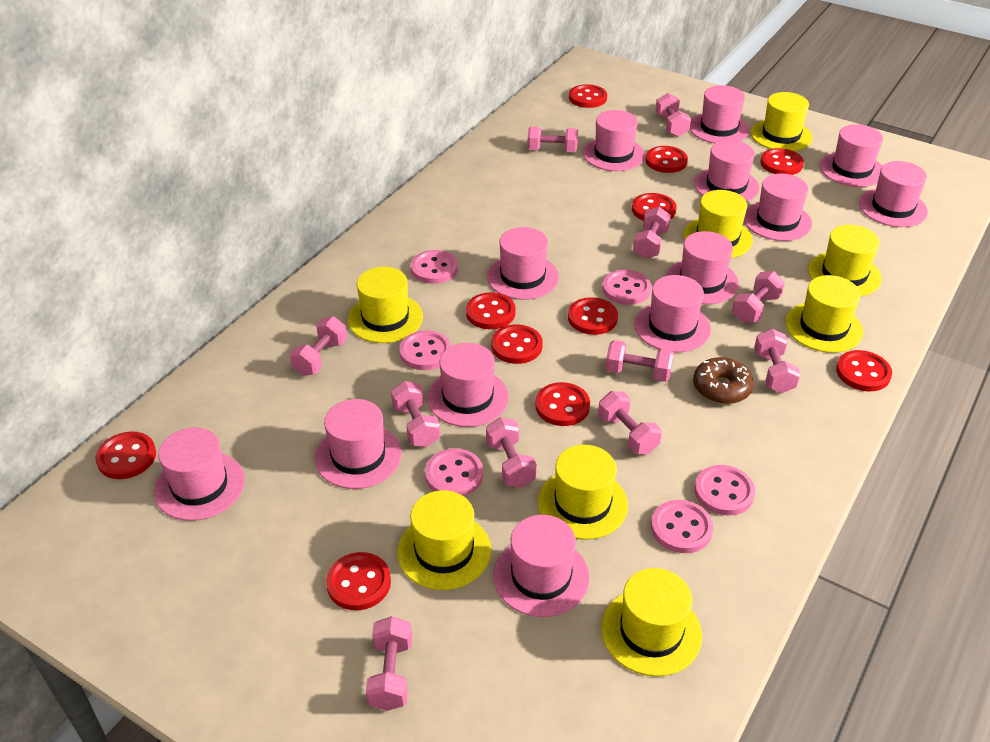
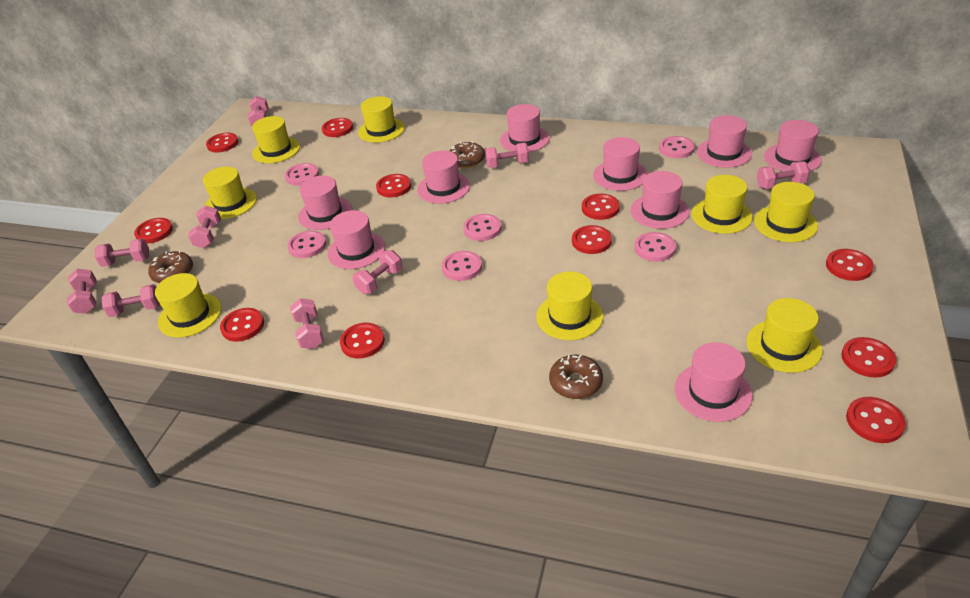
brown donut: [693,357,754,404] = 1 -> [148,251,193,283] [449,141,485,168] [549,355,603,399] = 3
pink dumbbell: [290,316,347,376] [366,616,412,711] [391,381,440,447] [486,417,537,488] [527,126,578,152] [598,391,662,454] [605,340,674,382] [633,207,671,259] [655,93,691,137] [732,271,785,323] [754,329,801,393] = 11 -> [67,269,97,314] [95,238,149,267] [102,284,160,317] [188,206,221,248] [248,96,268,126] [290,298,324,349] [352,250,403,294] [485,143,529,168] [757,161,810,189] = 9
pink hat: [154,428,245,521] [315,399,402,489] [427,343,509,427] [487,227,559,300] [493,515,590,617] [583,110,645,171] [634,275,711,352] [666,231,739,304] [690,85,750,143] [694,140,759,202] [744,174,812,241] [820,124,883,187] [859,161,928,227] = 13 -> [298,176,352,230] [327,210,385,269] [417,150,470,204] [500,104,549,152] [593,137,648,191] [631,171,690,229] [674,343,753,422] [697,115,752,168] [764,120,822,172] = 9

